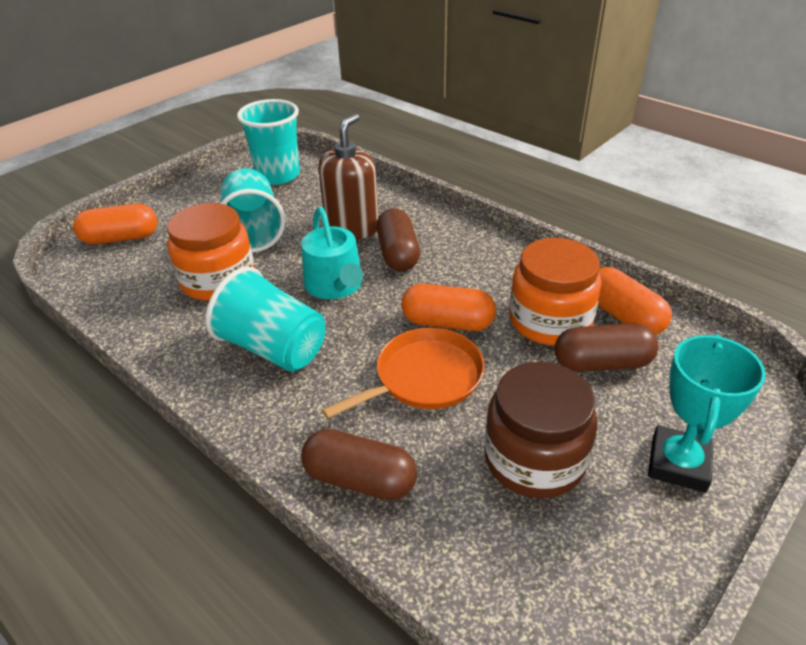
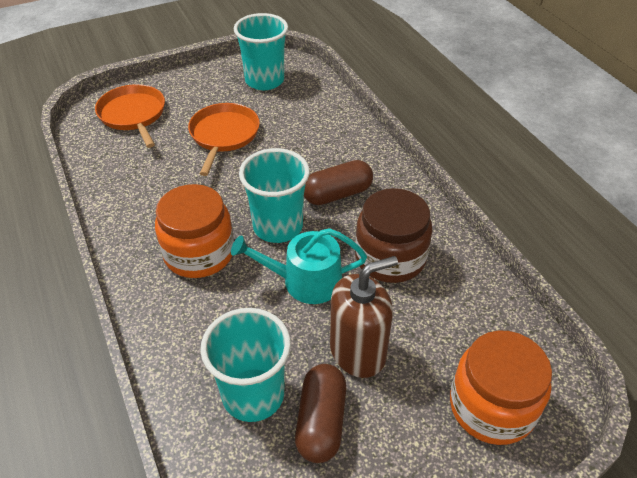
brown capsule: [301,429,417,501] [376,208,420,271] [554,323,659,372] = 3 -> [295,364,346,463] [304,160,373,205] = 2
orange capsule: [73,203,158,244] [401,284,496,331] [598,267,672,335] = 3 -> none = 0
orange pan: [322,328,485,419] = 1 -> [95,84,165,148] [188,103,260,176] = 2
turquoise trophy: [648,334,766,493] = 1 -> none = 0

